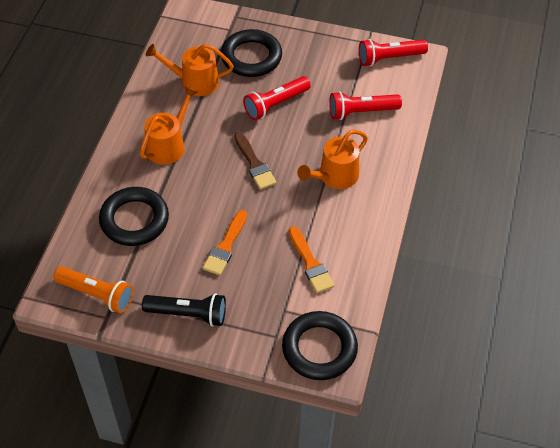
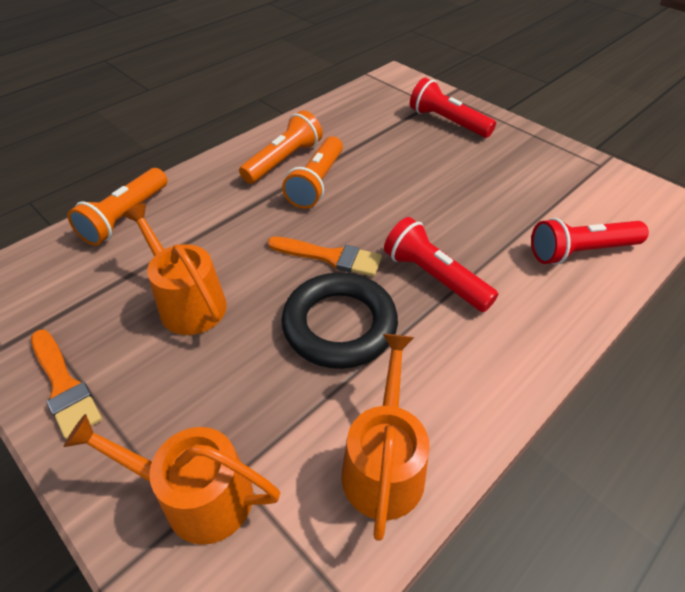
black flashlight: [142,293,226,326] = 1 -> none = 0
black ring: [99,187,169,246] [221,29,282,77] [282,311,358,380] = 3 -> [281,272,398,369] = 1
brown brush: [234,132,277,190] = 1 -> none = 0
orange flashlight: [54,267,133,313] = 1 -> [67,168,167,246] [239,110,323,184] [282,136,343,209] = 3

